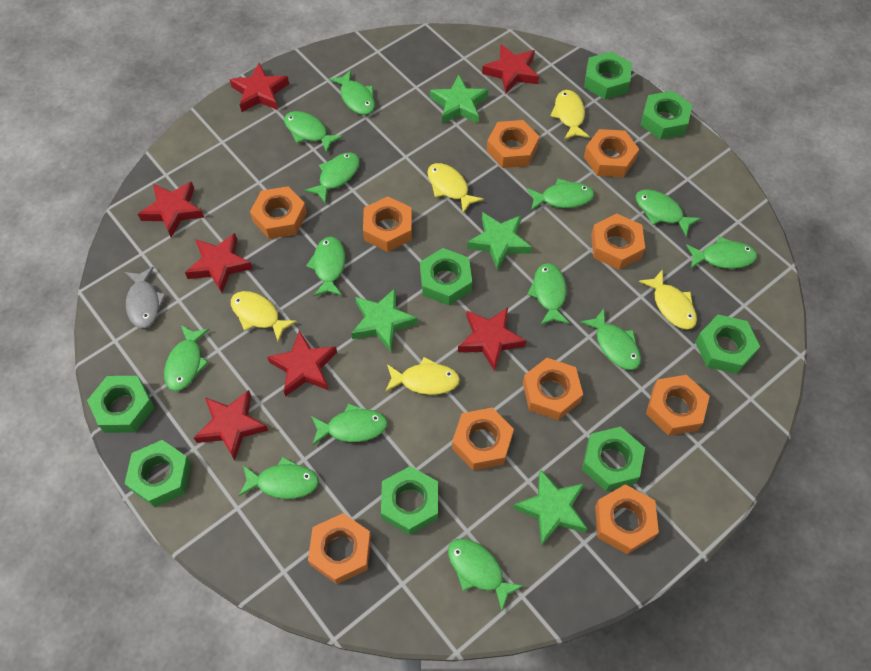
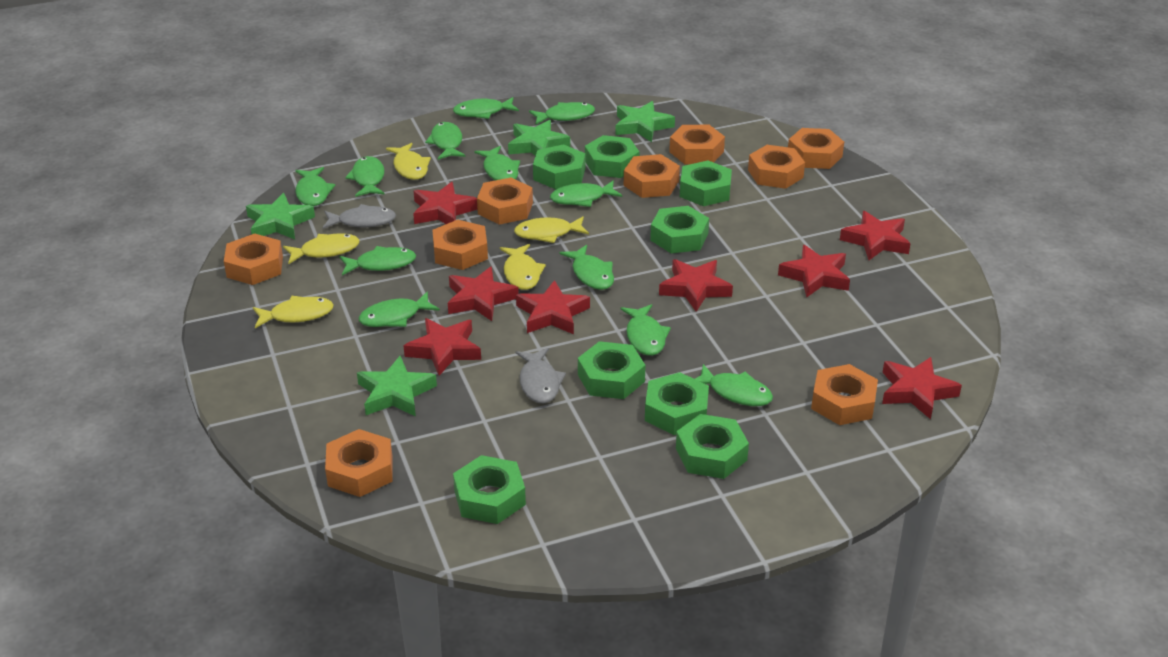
green fish: [164,325,210,391] [239,457,319,499] [284,111,343,153] [304,152,360,204] [306,237,345,296] [311,403,388,446] [329,69,375,115] [448,538,524,611] [527,179,594,211] [527,263,569,325] [580,308,641,370] [635,189,701,236] [686,236,757,269] = 13 -> [295,167,336,206] [339,246,416,275] [345,156,385,197] [359,292,440,327] [425,122,466,160] [453,97,519,119] [474,146,520,180] [529,102,595,125] [550,180,622,207] [559,245,614,290] [621,304,671,356] [695,364,773,406] = 12
grey fish: [125,267,166,328] = 1 -> [323,204,396,229] [516,348,566,403] = 2
orange nut: [250,186,307,239] [308,513,371,584] [363,197,412,252] [452,408,514,470] [487,120,540,168] [523,358,583,420] [584,129,639,177] [591,214,645,270] [595,484,659,554] [646,375,710,436] = 10 -> [224,234,283,285] [325,429,393,497] [432,220,488,270] [477,178,533,225] [624,154,680,198] [669,125,725,165] [748,145,805,189] [788,128,844,169] [811,364,878,425] = 9
red star: [138,181,204,238] [185,233,253,293] [194,390,268,460] [229,63,289,112] [267,330,337,397] [458,307,526,371] [482,44,539,94] = 7 -> [403,318,481,376] [413,182,477,224] [448,267,519,321] [516,280,590,334] [659,259,733,312] [778,245,850,298] [840,211,911,260] [882,357,962,419] = 8

